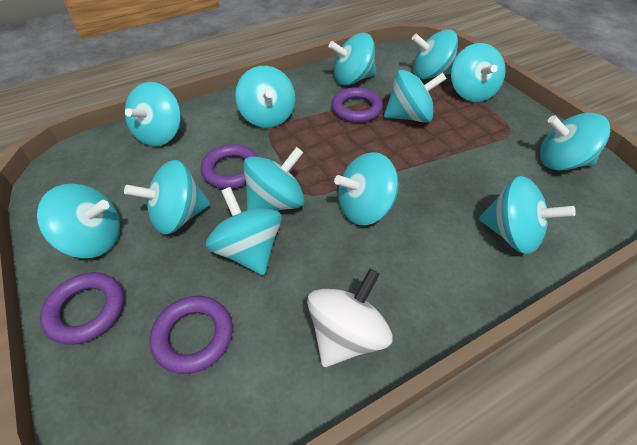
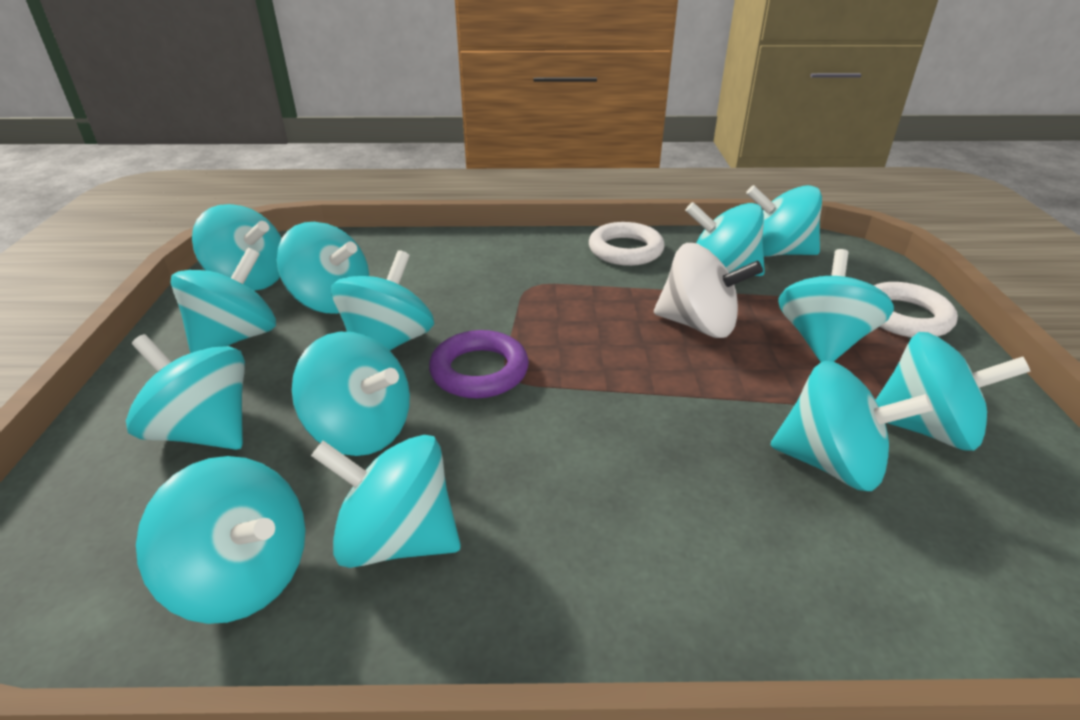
purple ring: [40,272,124,345] [150,296,233,374] [201,144,258,189] [331,87,383,123] = 4 -> [429,330,529,398] = 1
white ring: none = 0 -> [589,222,665,266] [874,282,958,338] = 2

